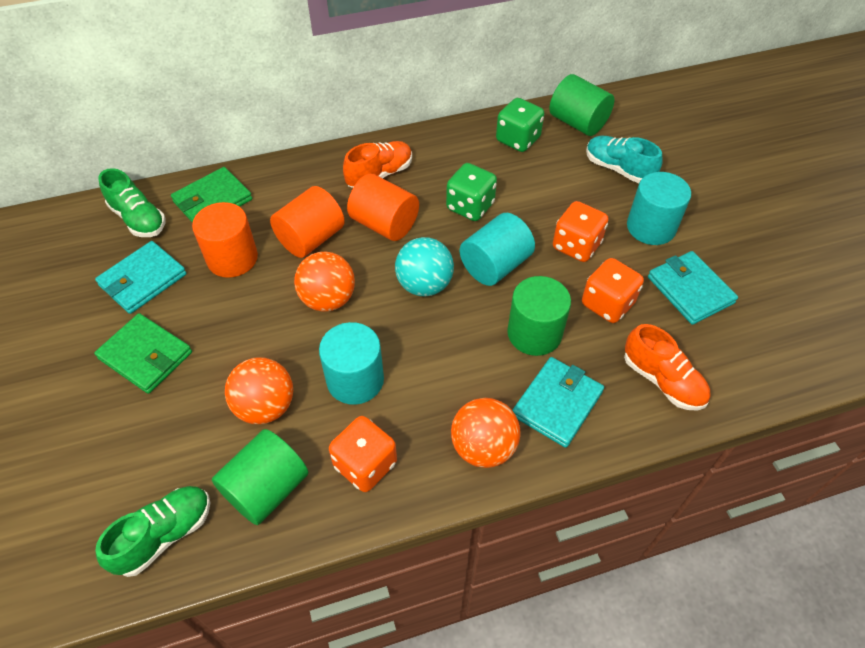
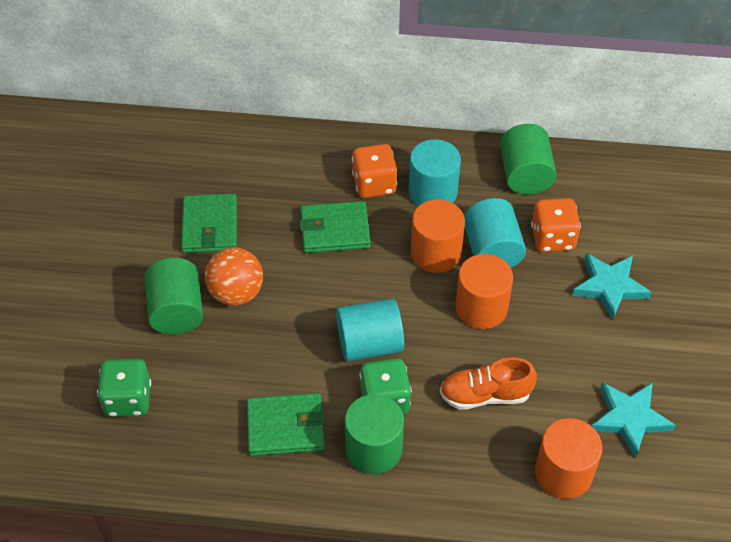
green shoe: [95,486,210,577] [98,168,166,237] = 2 -> none = 0
green wallet: [94,313,192,394] [171,167,252,223] = 2 -> [181,194,237,253] [247,393,325,456] [299,201,371,253] = 3
orange ball: [225,357,293,424] [294,251,355,312] [451,398,520,468] = 3 -> [205,247,263,306] = 1
orange dice: [329,416,397,492] [553,201,609,262] [582,258,644,323] = 3 -> [352,144,397,198] [531,198,581,252] = 2
orange shoe: [343,141,412,188] [624,324,711,410] = 2 -> [440,358,537,410] = 1
turquoise ball: [395,237,454,297] = 1 -> none = 0
turquoise shoe: [586,136,663,183] = 1 -> none = 0
turquoise star: none = 0 -> [572,253,652,320] [592,382,676,458] = 2
turquoise wallet: [95,241,187,314] [512,357,604,448] [648,251,738,325] = 3 -> none = 0

